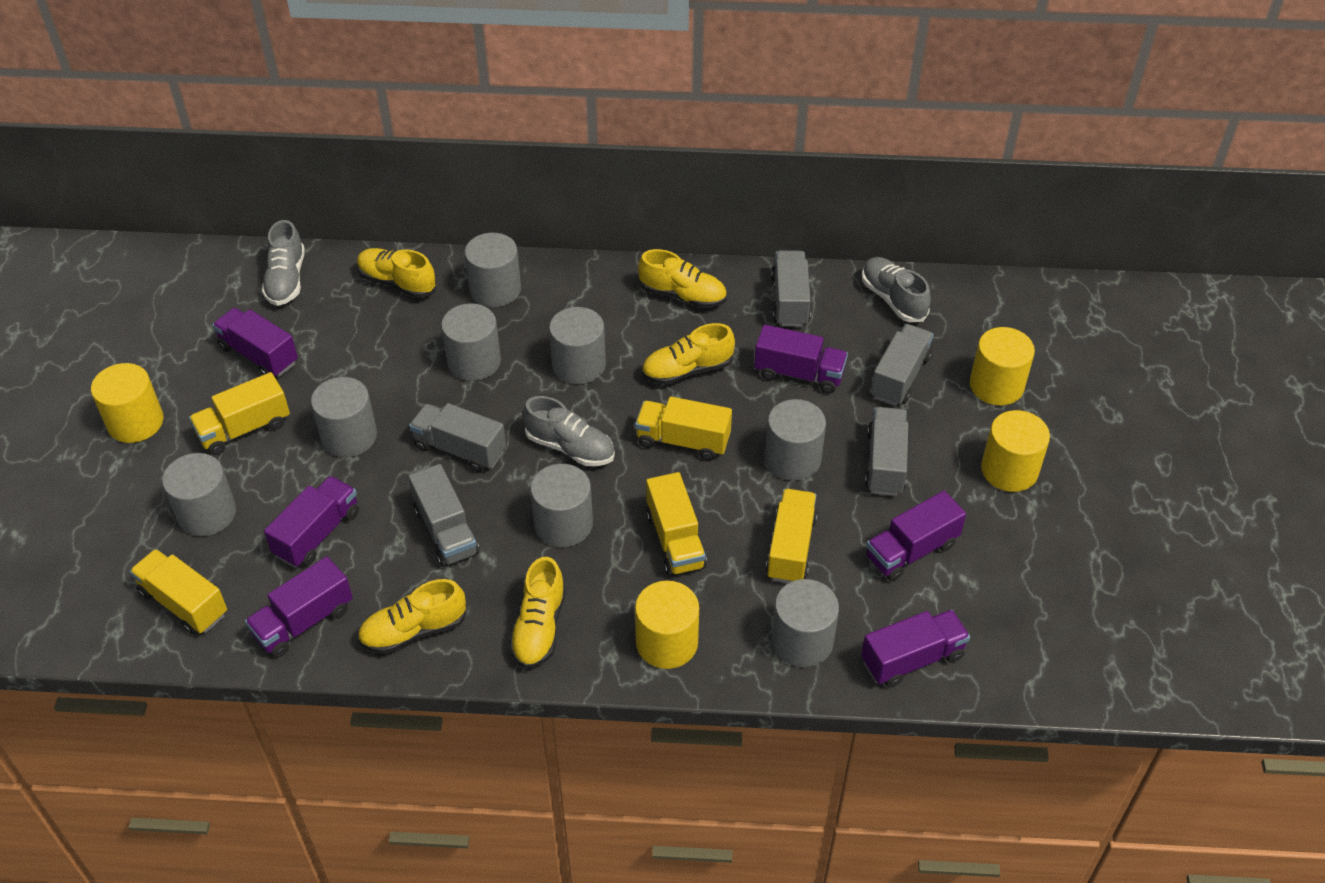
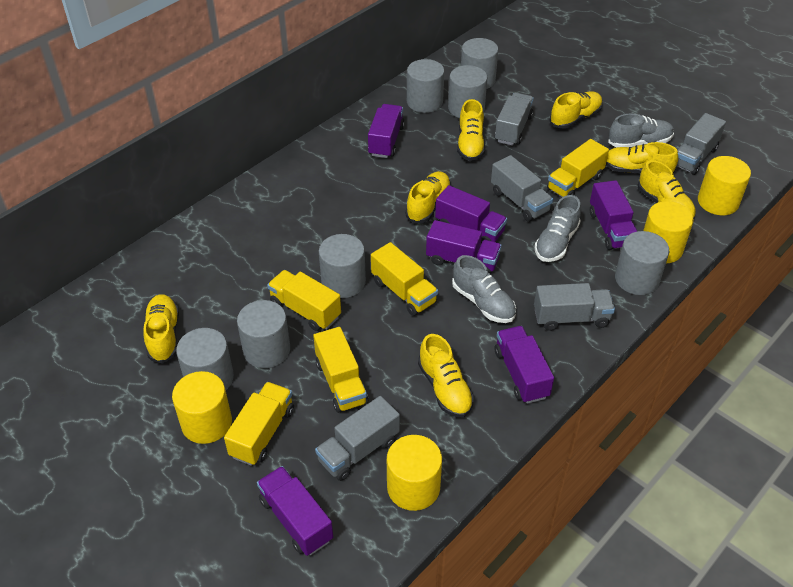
grey cylinder: [162,453,236,536] [311,377,377,457] [441,303,501,381] [465,233,521,307] [530,464,593,547] [549,307,606,384] [765,399,826,481] [771,579,839,667] = 8 -> [176,328,234,390] [237,300,290,368] [319,234,366,298] [407,59,445,113] [448,65,488,118] [461,38,498,89] [615,231,669,295] = 7
yellow shoe: [357,248,436,298] [357,579,467,654] [509,557,566,669] [638,249,727,308] [642,323,735,385] = 5 -> [143,294,179,364] [405,171,451,223] [418,334,474,417] [457,99,485,161] [549,91,603,129] [606,142,678,174] [638,160,696,219] = 7

